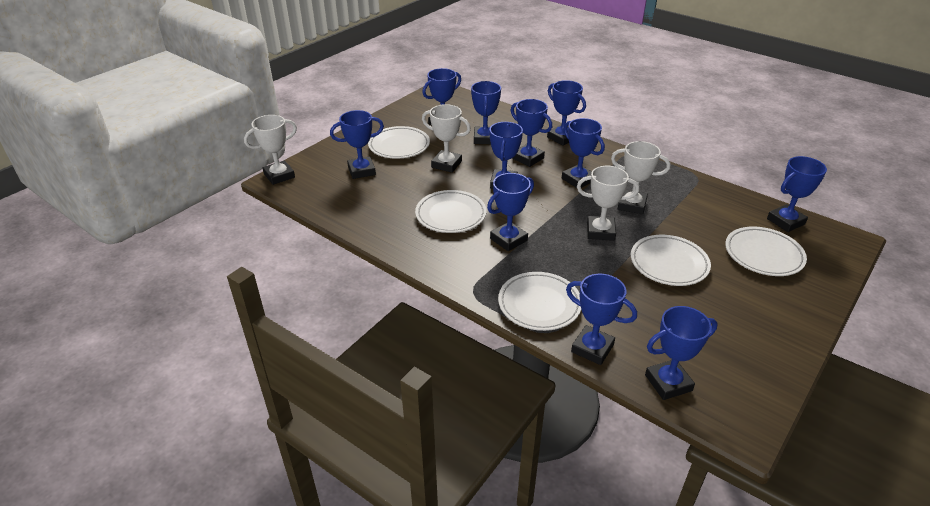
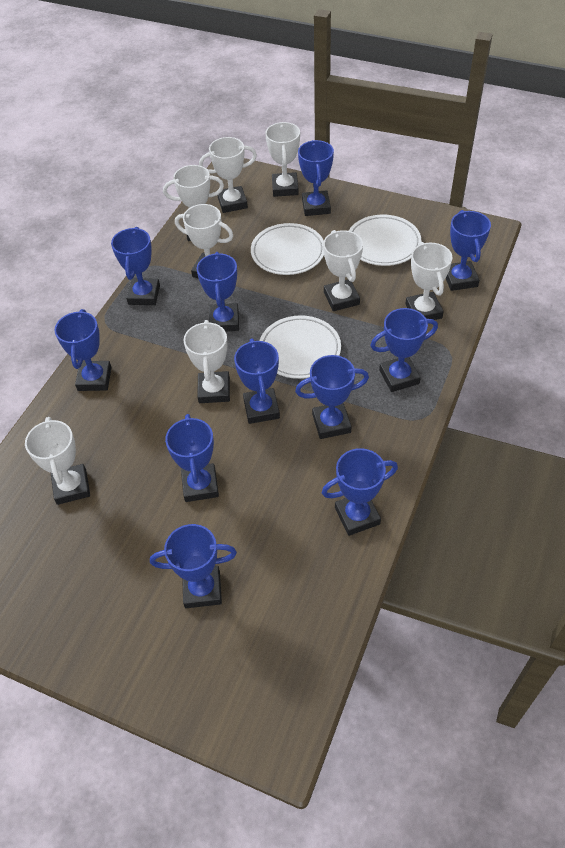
white plate: [368,126,430,158] [415,190,487,233] [498,272,581,331] [631,235,711,286] [725,227,807,276] = 5 -> [251,223,324,275] [259,315,341,379] [349,215,421,266] = 3
white trophy: [244,115,297,185] [422,104,471,173] [577,166,639,241] [611,141,670,214] = 4 -> [25,417,90,505] [163,165,224,241] [175,204,233,279] [184,320,230,403] [199,137,257,213] [265,122,300,197] [323,230,363,311] [405,242,452,320] = 8

